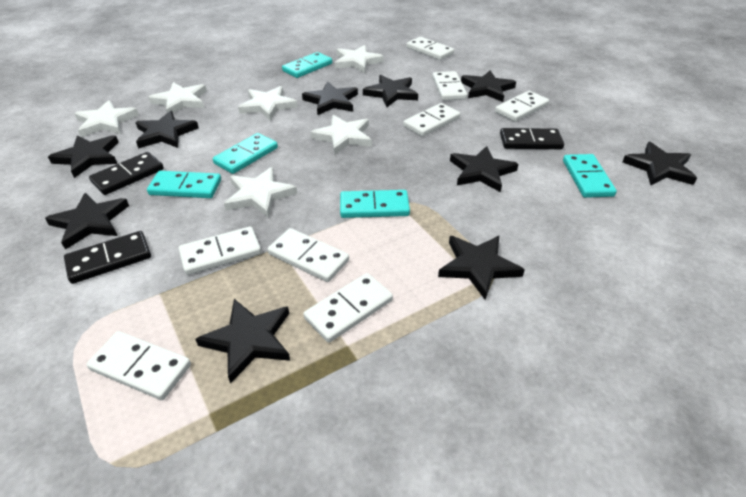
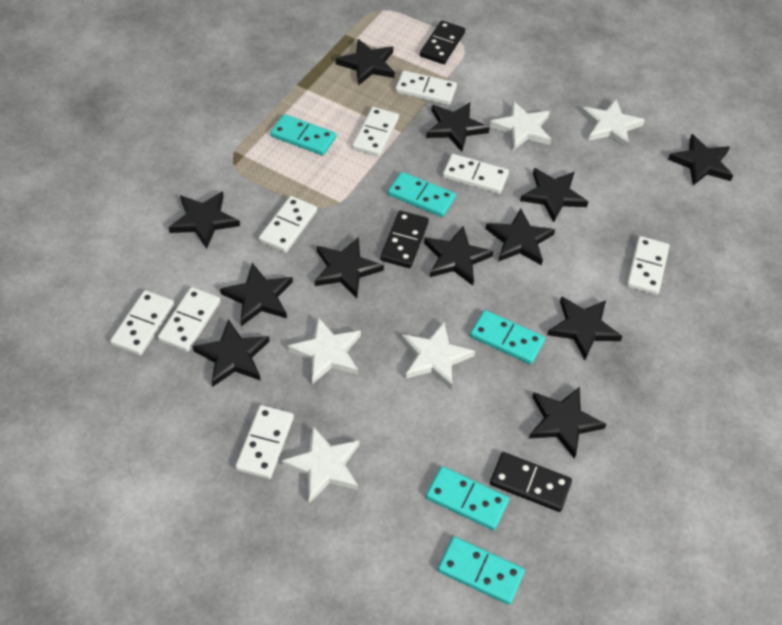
black star: [45,193,129,250] [48,135,119,178] [135,111,199,149] [196,299,290,384] [302,81,358,115] [363,75,418,107] [438,236,525,300] [450,146,518,192] [461,70,516,102] [623,142,697,185] = 10 -> [169,191,240,249] [193,319,270,387] [220,263,293,326] [315,237,384,298] [336,39,395,86] [424,226,494,285] [426,102,490,152] [486,208,555,265] [520,168,588,222] [529,387,606,459] [547,296,623,360] [668,134,733,185] = 12
white star: [74,100,139,137] [148,82,207,113] [224,167,297,218] [238,86,298,121] [310,115,372,155] [335,45,384,73] = 6 -> [281,426,360,503] [287,317,361,384] [401,322,475,389] [489,101,551,150] [581,99,645,148] = 5

